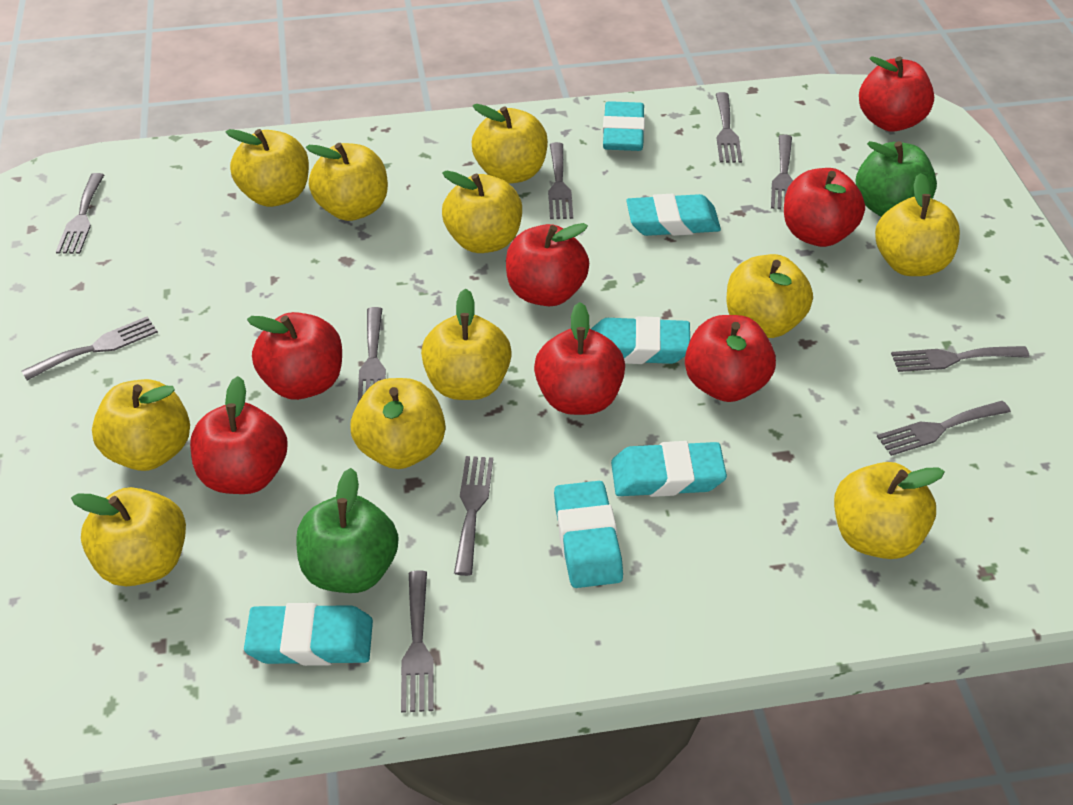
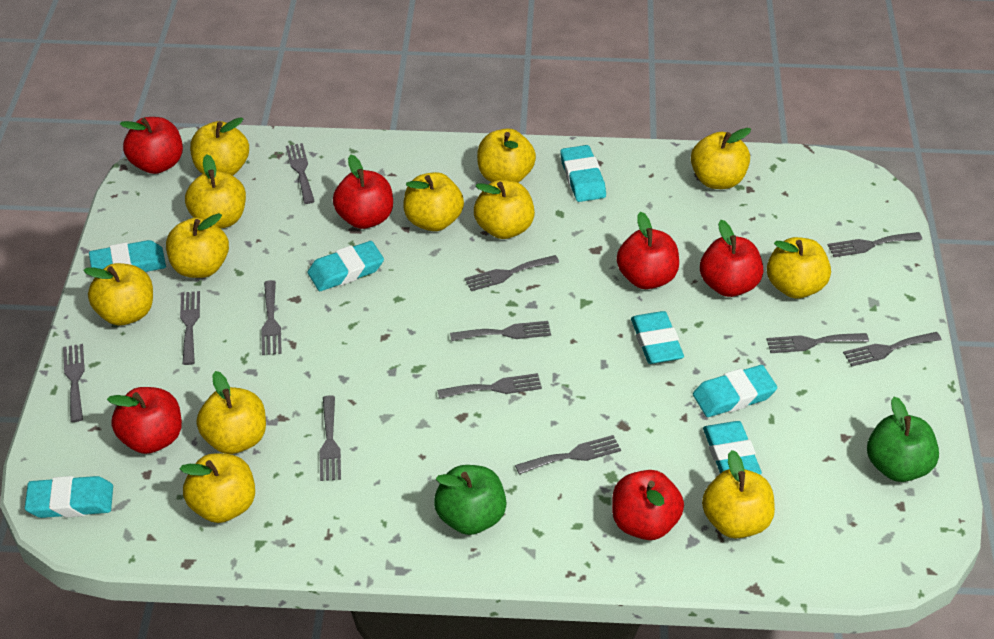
grey fork: [22,316,158,380] [56,173,104,254] [358,307,386,403] [401,570,434,713] [454,456,493,576] [548,142,573,219] [716,92,742,163] [771,134,793,209] [877,401,1011,456] [891,346,1030,372] = 10 -> [63,344,85,422] [180,291,200,365] [261,280,282,355] [286,143,315,204] [320,395,341,481] [437,373,542,399] [450,321,551,341] [464,255,559,291] [515,435,621,475] [766,333,869,353] [828,232,922,257] [843,332,942,366] = 12
red apple: [190,376,288,494] [247,312,342,400] [506,223,589,306] [534,302,625,415] [685,315,776,402] [784,168,865,247] [859,56,934,132] = 7 -> [107,387,182,454] [120,117,183,174] [333,155,393,229] [612,470,684,540] [617,212,679,289] [700,220,763,297] = 6
turquoise eraser: [244,603,373,666] [554,481,623,588] [591,316,690,364] [603,101,645,151] [611,441,727,497] [626,194,721,236] = 6 -> [25,476,113,518] [89,240,166,272] [308,241,384,291] [560,145,606,202] [631,311,684,364] [693,365,777,417] [703,421,762,475] = 7
yellow apple: [71,487,186,586] [92,379,190,471] [226,129,309,207] [306,143,388,221] [350,378,445,469] [421,288,512,400] [442,170,522,253] [472,104,548,184] [726,254,813,338] [834,462,945,559] [875,173,960,276] = 11 -> [83,263,153,325] [166,213,229,278] [180,453,255,523] [185,154,246,229] [190,117,249,176] [196,371,266,454] [403,172,464,231] [474,180,535,239] [477,128,536,183] [691,128,751,189] [702,450,775,538] [767,237,831,298] = 12

